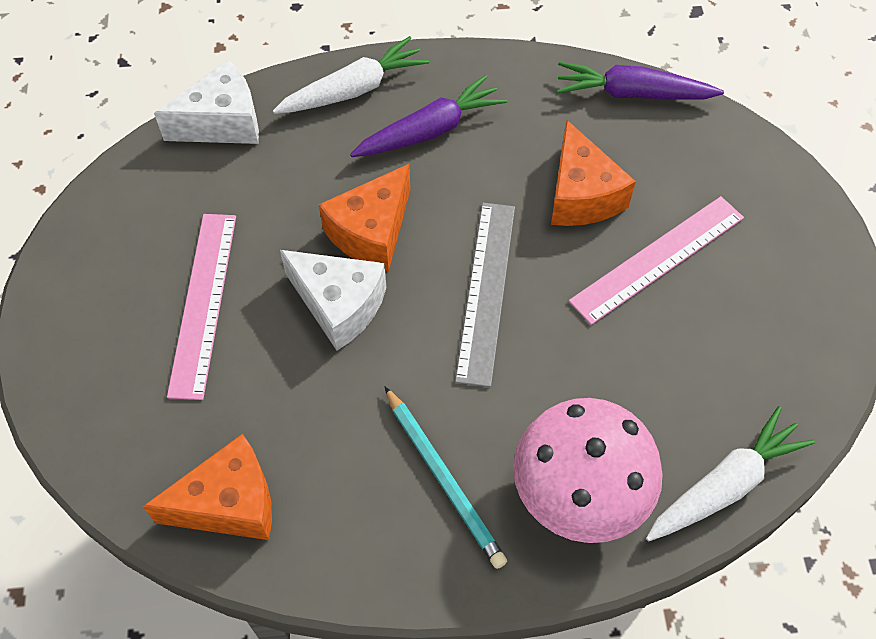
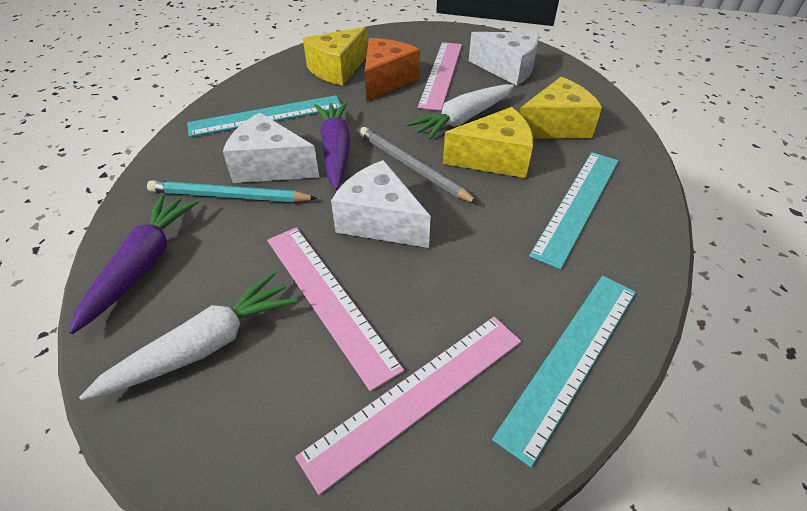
grey pencil: none = 0 -> [359,127,478,204] = 1
grey ruler: [455,203,515,387] = 1 -> none = 0
orange cheese: [143,434,272,540] [319,164,410,272] [551,119,636,226] = 3 -> [365,38,420,102] = 1
pink mushroom: [513,398,662,543] = 1 -> none = 0
pink ruler: [167,214,236,400] [569,196,744,325] = 2 -> [267,227,404,392] [295,317,521,495] [418,42,462,111] = 3
turquoise ruler: none = 0 -> [187,95,341,137] [492,276,636,467] [529,152,619,270] = 3
white cheese: [154,60,259,144] [280,250,387,351] = 2 -> [223,113,319,183] [331,160,431,248] [469,32,539,86] = 3
yellow cheese: none = 0 -> [303,27,368,85] [443,107,533,178] [519,77,602,139] = 3

